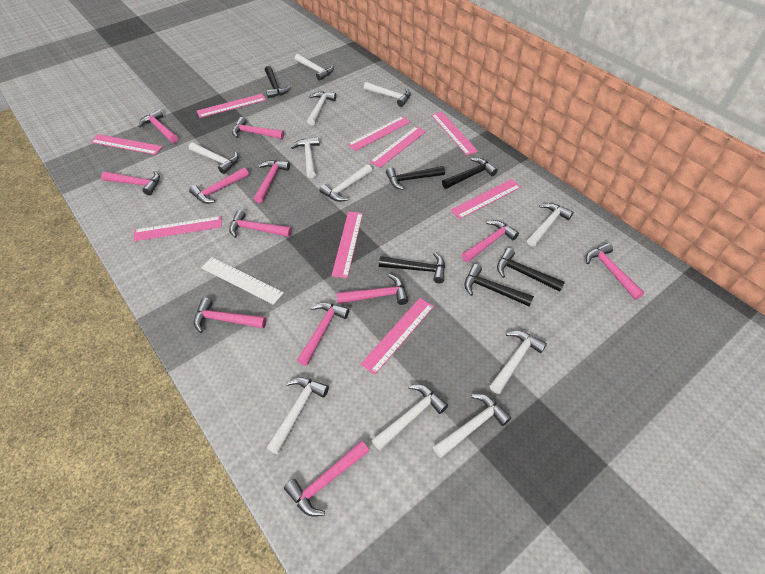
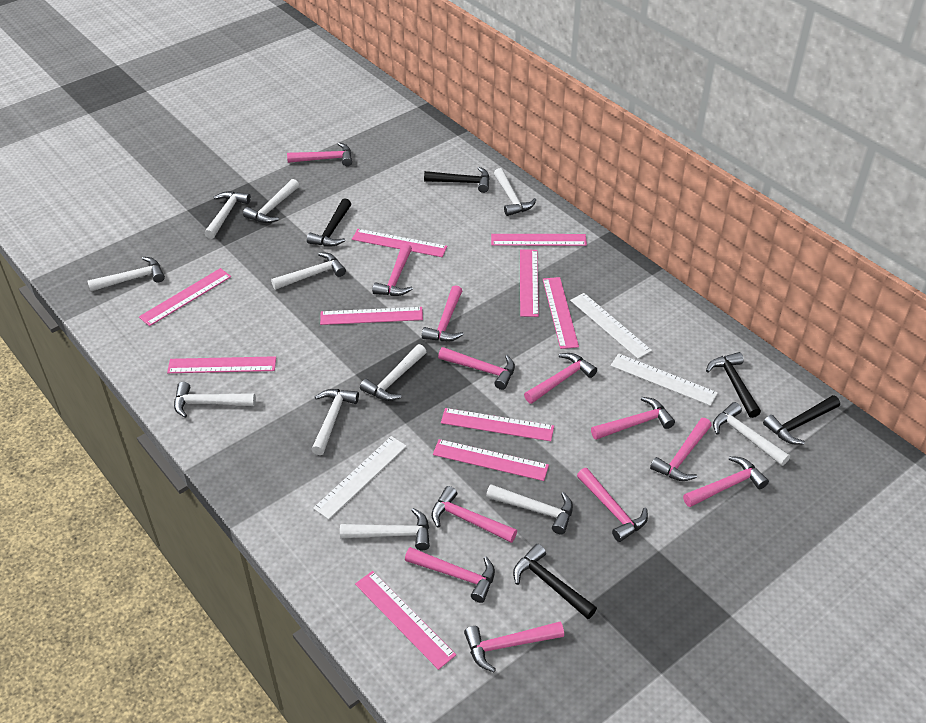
black hammer: [265,66,291,98] [379,253,445,283] [386,166,445,190] [442,158,498,189] [465,264,534,307] [497,248,565,292] = 6 -> [307,198,351,246] [424,167,490,193] [513,544,597,619] [706,352,761,418] [763,395,840,445] = 5
pink ruler: [91,134,163,155] [133,216,222,241] [197,94,266,118] [331,212,363,278] [347,116,411,151] [360,298,434,375] [370,126,426,168] [431,112,478,155] [450,179,521,219] = 9 -> [139,268,231,326] [167,356,276,373] [320,307,423,325] [352,229,447,257] [355,571,456,670] [433,439,549,481] [441,408,554,441] [491,234,587,246] [520,249,539,317] [543,277,579,349] = 10
white ruler: [201,257,284,305] = 1 -> [313,436,407,519] [570,293,652,359] [611,353,718,406] = 3

